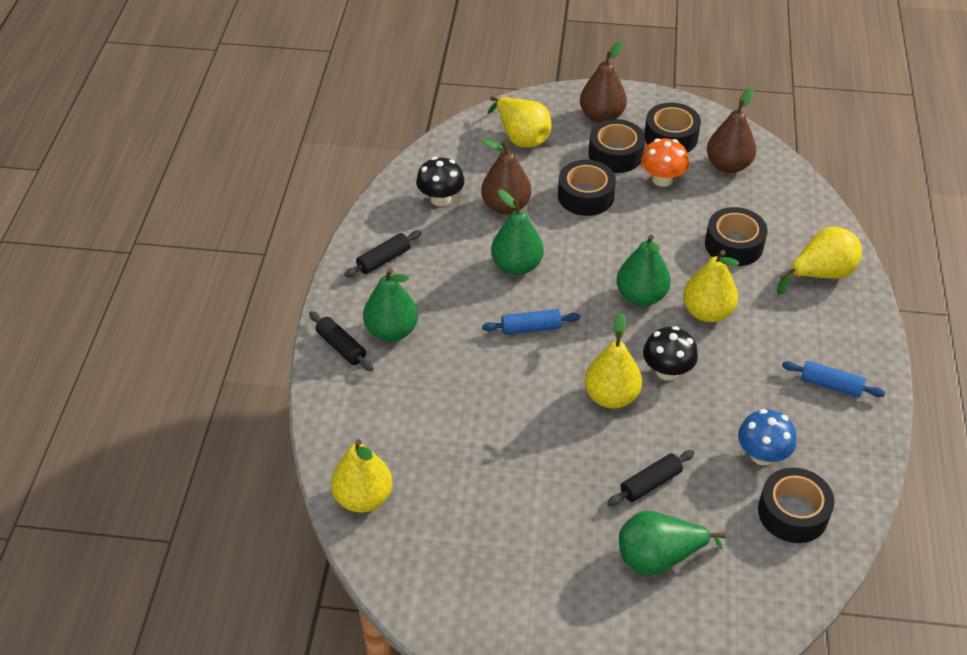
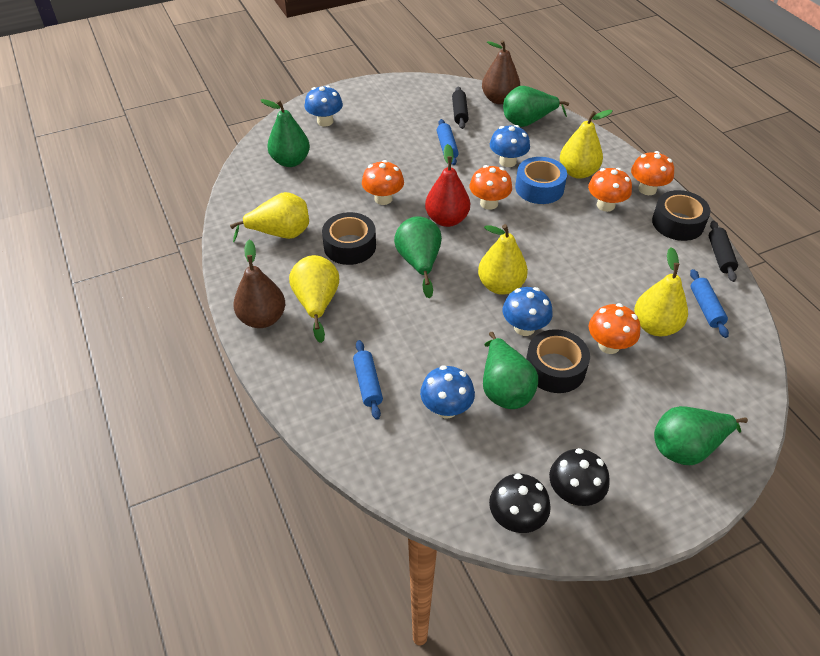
black rolling pin: [309,311,373,371] [344,230,421,277] [607,450,695,506] = 3 -> [452,87,469,129] [709,220,738,282] = 2
black tape: [558,160,616,216] [588,119,645,173] [644,103,701,153] [705,207,768,266] [758,468,835,543] = 5 -> [322,212,376,265] [526,329,590,393] [652,190,711,241] = 3
blue mushroom: [738,409,797,465] = 1 -> [305,85,343,126] [420,365,475,419] [490,125,530,167] [503,287,553,336] = 4
blue rolling pin: [482,309,580,335] [782,361,885,398] = 2 -> [353,340,383,420] [437,119,459,165] [690,269,729,338] = 3
blue tape: none = 0 -> [515,157,567,204] = 1
brown pear: [481,139,531,215] [580,41,627,123] [707,88,756,173] = 3 -> [233,240,285,328] [482,40,520,104] = 2
green pear: [363,268,418,342] [491,189,544,275] [616,235,671,306] [619,511,726,575] = 4 -> [260,99,310,167] [394,216,442,299] [483,332,538,409] [503,86,569,127] [654,406,748,465] = 5
orange mushroom: [641,139,689,187] = 1 -> [362,160,404,205] [469,165,512,210] [588,168,632,212] [589,303,641,354] [631,151,674,195] = 5
red pear: none = 0 -> [425,144,470,227] = 1

